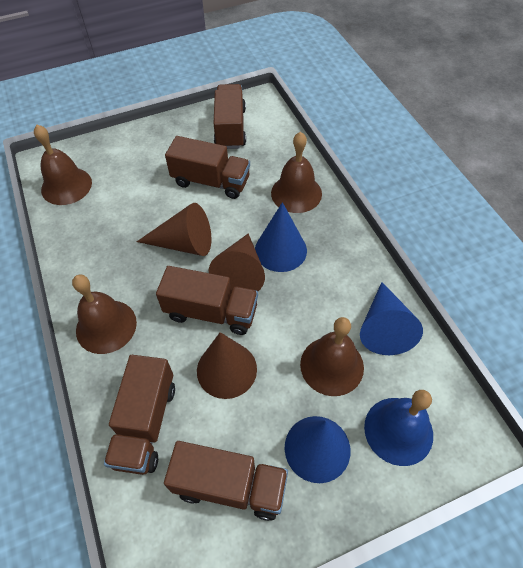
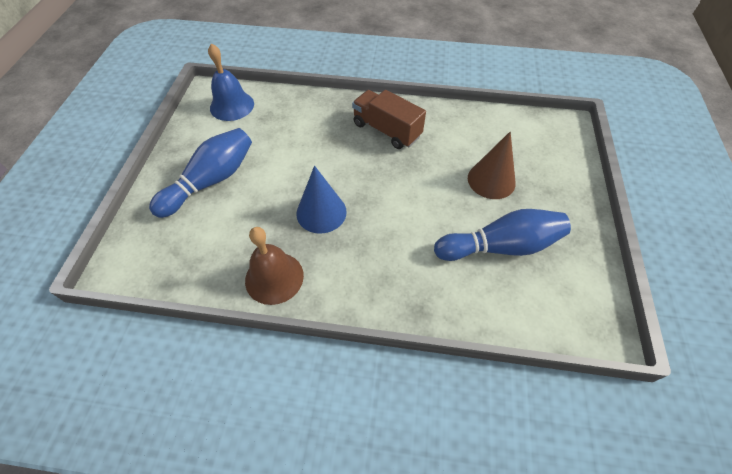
blue bowling pin: none = 0 -> [149,128,252,218] [434,209,571,261] = 2
blue cone: [255,202,307,272] [285,416,350,483] [360,282,423,355] = 3 -> [297,166,347,234] = 1
brown bell: [34,125,92,205] [72,275,137,354] [271,132,322,213] [300,317,364,396] = 4 -> [245,227,304,305] = 1
brown cone: [137,203,211,256] [197,332,257,399] [209,233,265,291] = 3 -> [468,132,516,199] = 1
brown truck: [104,355,175,475] [156,266,258,335] [164,441,288,521] [165,136,250,199] [214,84,246,149] = 5 -> [352,90,426,149] = 1

